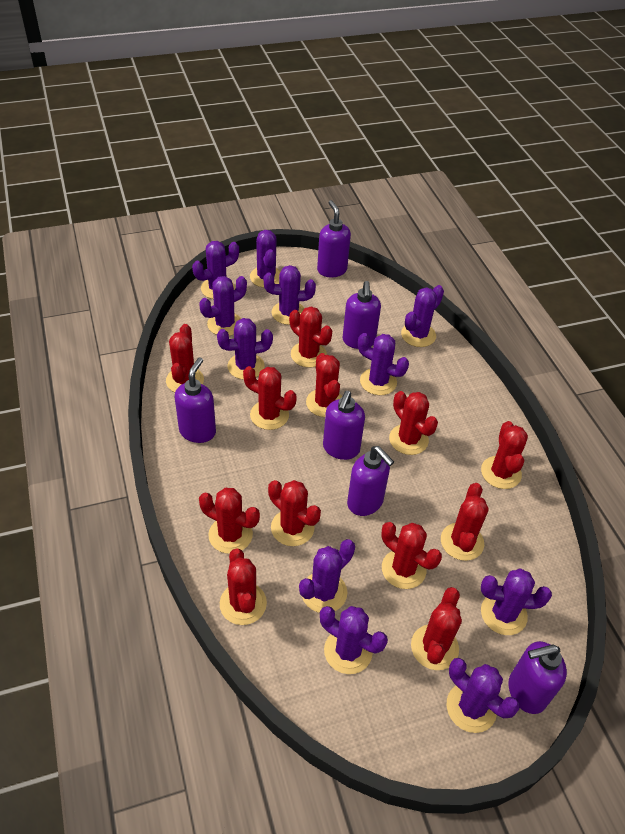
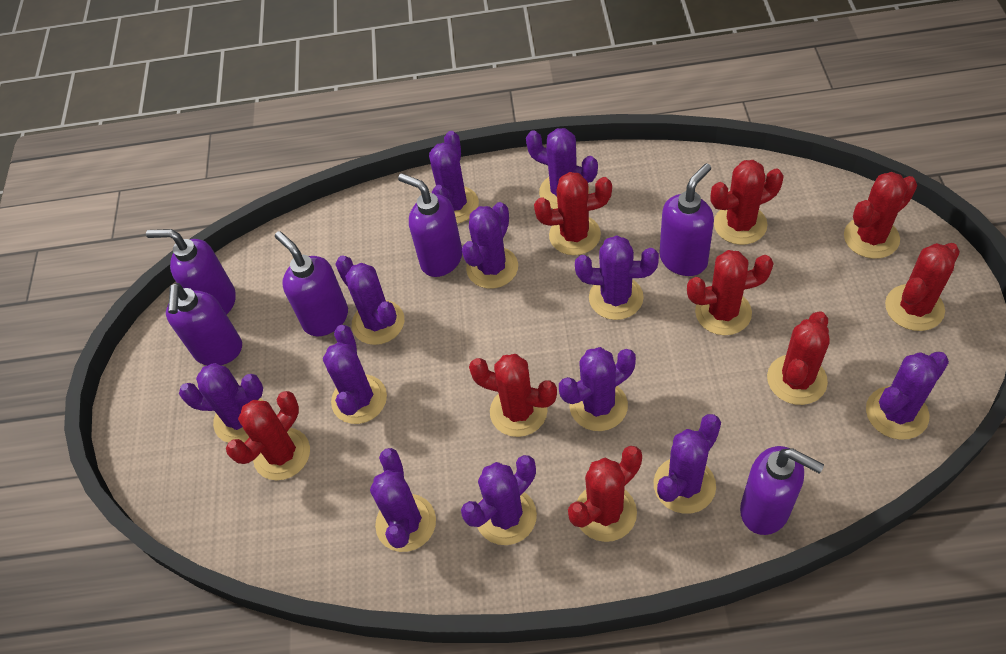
purple cactus: [192,241,239,299] [199,276,247,336] [217,318,273,380] [250,230,281,288] [264,265,316,325] [299,539,355,613] [320,606,388,674] [358,333,409,395] [401,285,444,347] [447,658,520,733] [481,569,552,635] = 11 -> [179,363,264,443] [323,325,387,424] [335,256,404,345] [370,448,436,552] [429,131,479,224] [461,455,537,545] [462,202,518,289] [526,128,598,209] [559,347,636,431] [575,235,659,320] [653,414,721,514] [866,352,949,440] = 12
red cactus: [166,324,204,392] [199,488,260,554] [220,548,267,625] [243,366,297,430] [268,480,321,546] [289,306,332,368] [306,353,342,417] [381,522,442,589] [389,391,438,455] [411,587,462,670] [441,483,489,561] [481,421,528,489] = 12 -> [226,391,310,480] [469,354,557,437] [534,172,612,255] [568,446,642,542] [687,250,774,335] [711,160,784,245] [767,311,830,405] [844,172,917,259] [885,243,960,331] = 9

